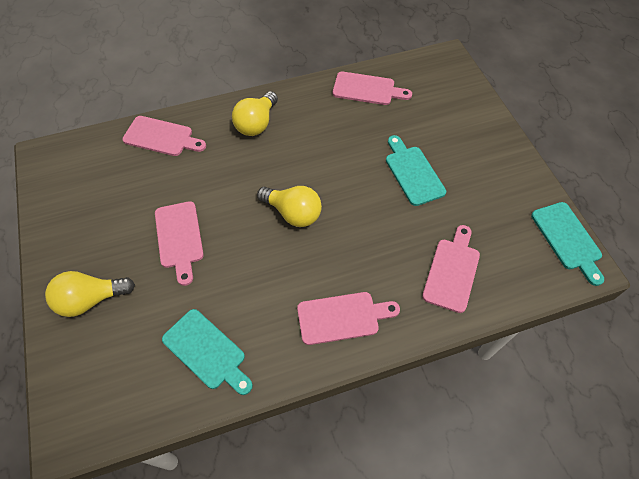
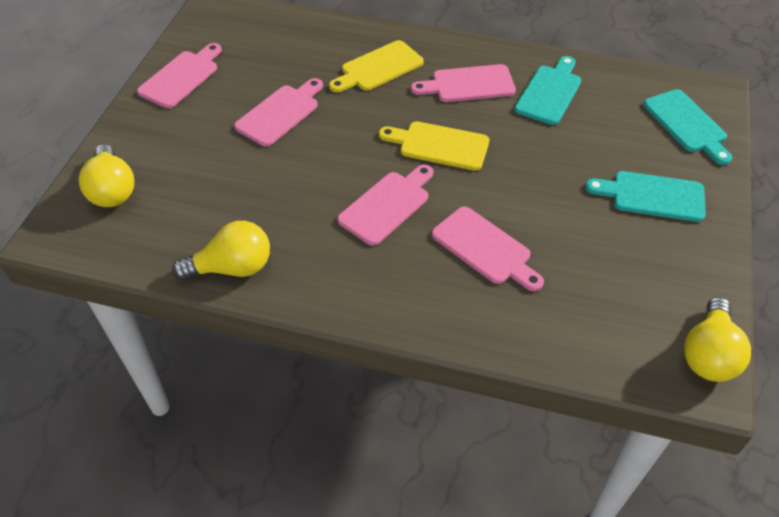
yellow cutting board: none = 0 -> [329,40,424,92] [379,121,489,171] = 2

